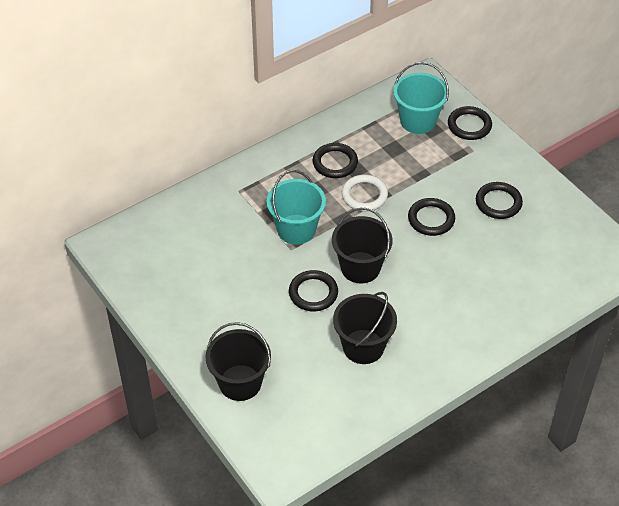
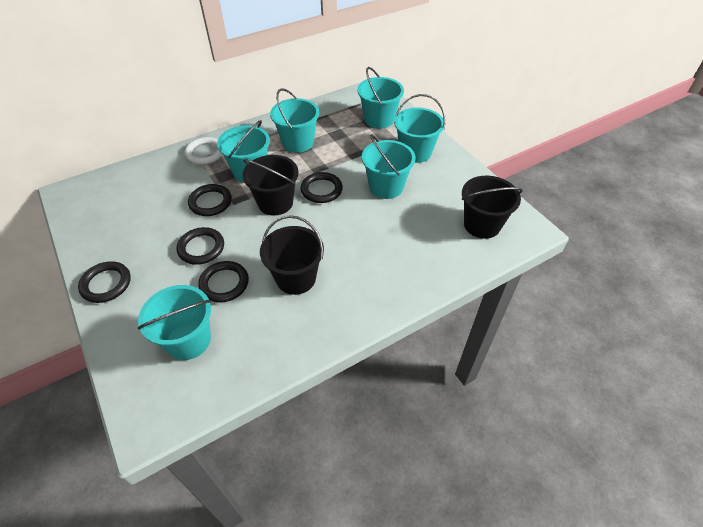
turquoise bucket: [267,170,326,245] [393,62,449,134] = 2 -> [138,285,211,360] [217,120,270,182] [270,88,319,153] [357,67,404,129] [362,134,416,199] [394,94,446,163] = 6

